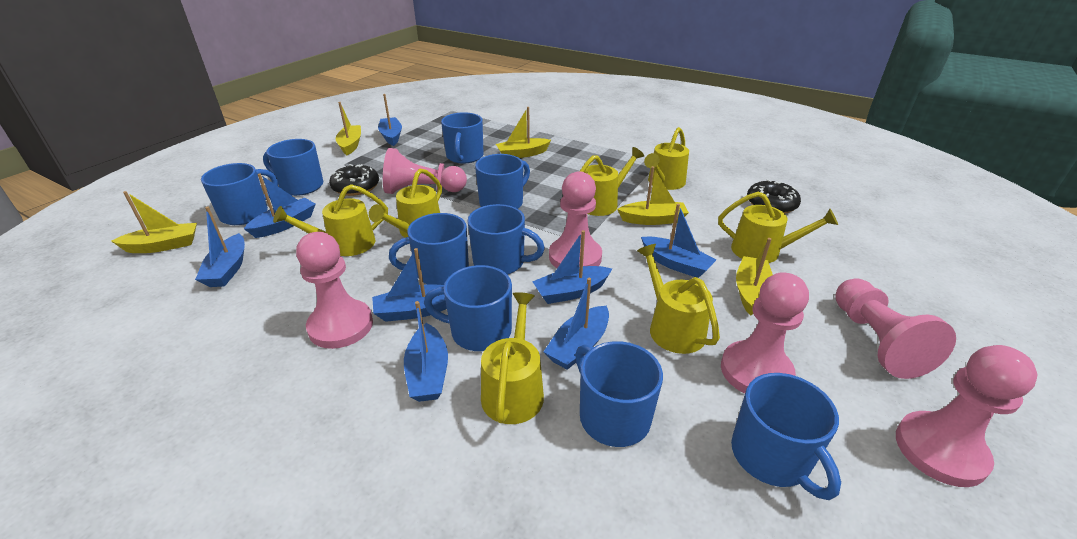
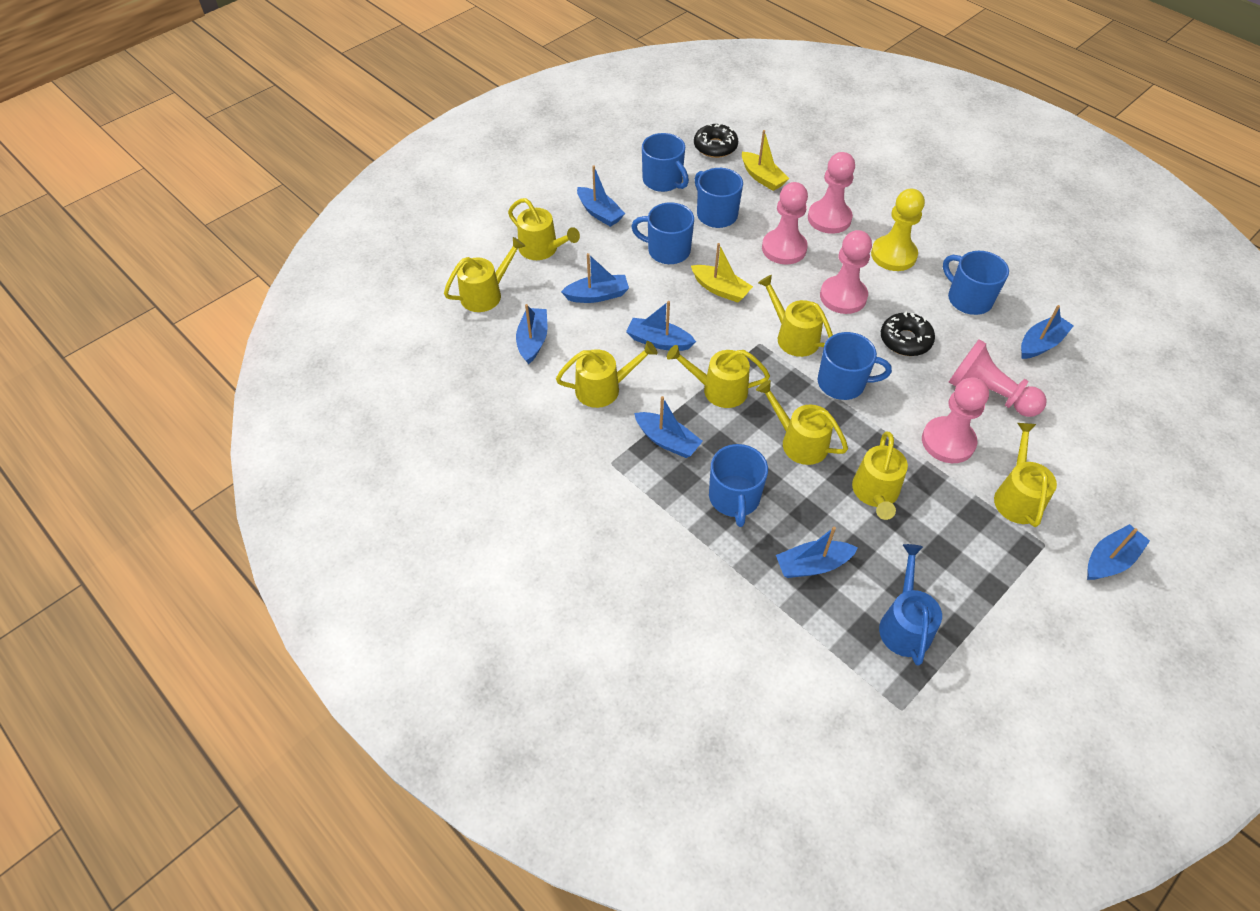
blue mug: [201,163,278,225] [263,139,323,196] [389,213,469,285] [424,265,512,351] [441,112,483,164] [468,204,545,275] [475,154,530,209] [575,341,663,447] [731,373,841,500] = 9 -> [631,202,694,264] [642,133,689,192] [695,168,743,228] [709,444,768,527] [818,332,892,400] [943,251,1009,315] = 6
blue watering can: none = 0 -> [879,544,942,666] = 1
pink pawn: [296,232,373,349] [383,148,467,194] [549,171,602,268] [721,272,809,394] [835,278,956,379] [896,345,1038,487] = 6 -> [762,182,808,265] [808,152,855,234] [820,230,872,314] [922,377,989,463] [949,339,1047,417] = 5
yellow boat: [111,191,197,253] [336,102,361,155] [496,107,551,158] [617,166,689,225] [736,238,773,316] = 5 -> [691,243,753,303] [742,130,789,191] = 2
yellow pawn: none = 0 -> [871,189,925,271] = 1
yellow watering can: [273,184,388,256] [369,168,442,238] [481,292,544,424] [580,147,644,216] [637,244,720,354] [644,127,689,190] [718,192,838,263] = 7 -> [444,237,525,312] [508,198,580,260] [556,341,658,408] [667,345,770,408] [756,380,848,465] [758,275,833,357] [852,432,908,520] [994,423,1057,527] = 8

